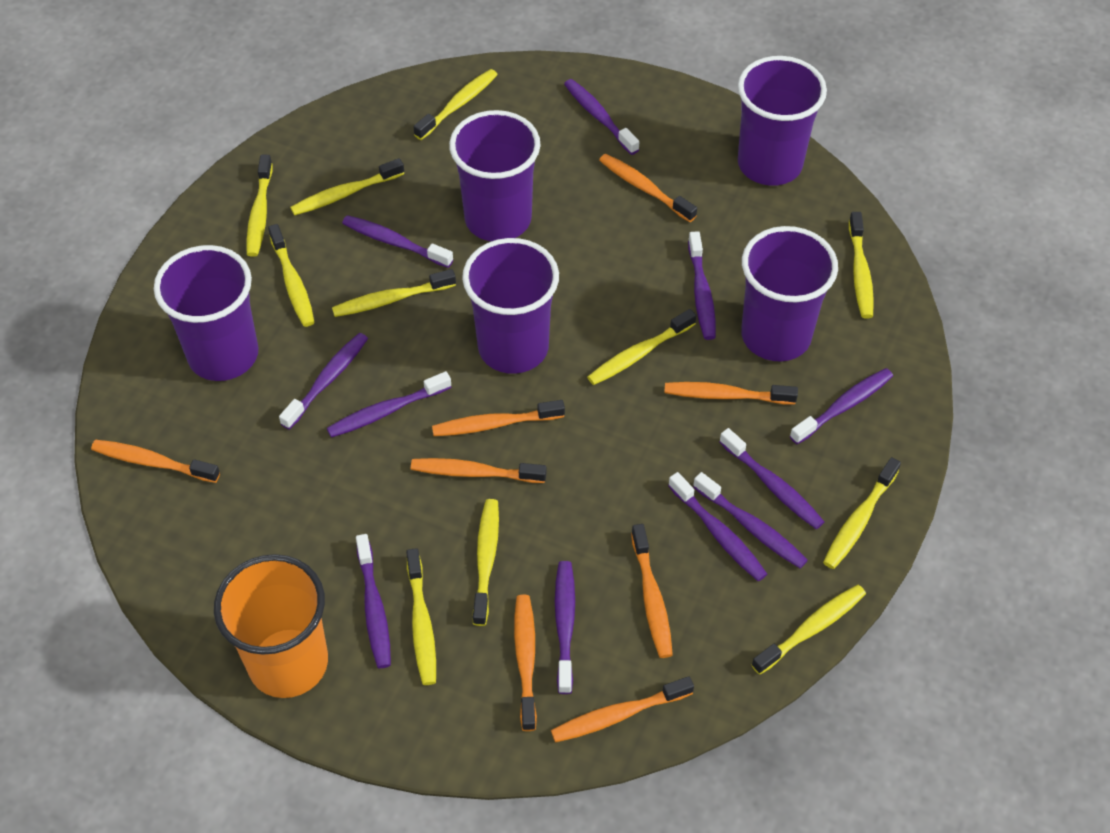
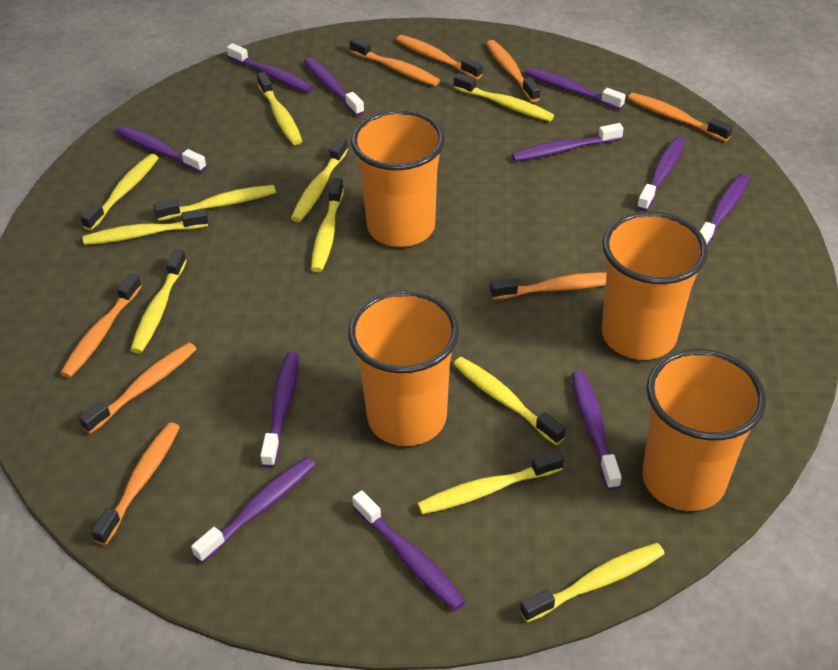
orange cup: [214,554,328,698] = 1 -> [348,290,459,446] [351,110,445,247] [602,211,708,360] [642,349,766,511] = 4
purple cup: [154,245,259,381] [449,110,541,241] [462,238,559,374] [738,56,827,186] [741,226,838,361] = 5 -> none = 0

